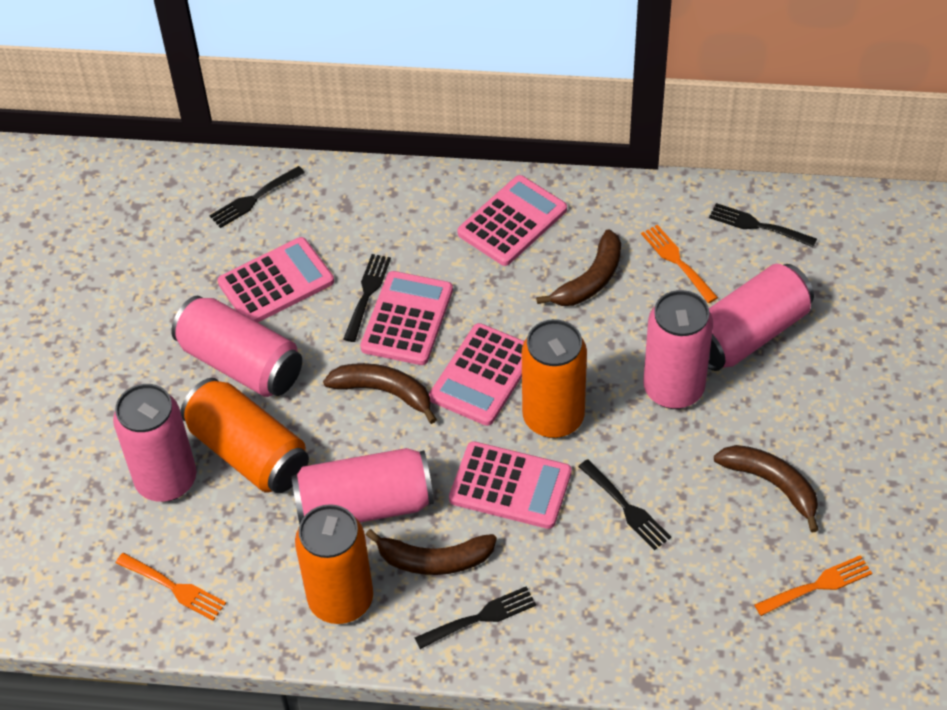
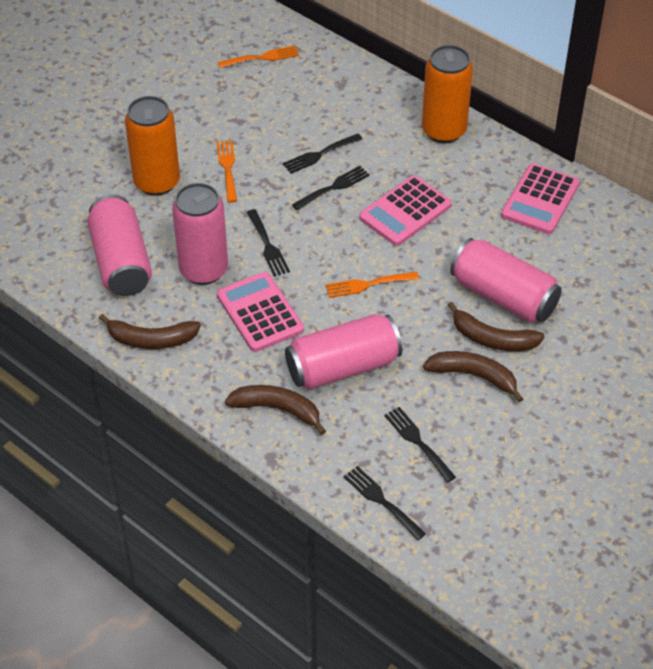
orange can: [181,378,309,493] [295,504,373,624] [522,319,587,438] = 3 -> [125,96,180,196] [422,45,473,143] = 2
pink calculator: [218,237,334,322] [360,271,453,365] [429,323,524,426] [449,441,572,529] [457,175,567,266] = 5 -> [217,272,304,352] [359,175,452,246] [501,163,580,234] = 3
pink can: [113,384,196,502] [171,296,302,397] [291,448,434,524] [643,290,713,409] [708,264,814,371] = 5 -> [87,195,152,296] [172,183,228,285] [285,314,402,390] [450,238,562,323] = 4

